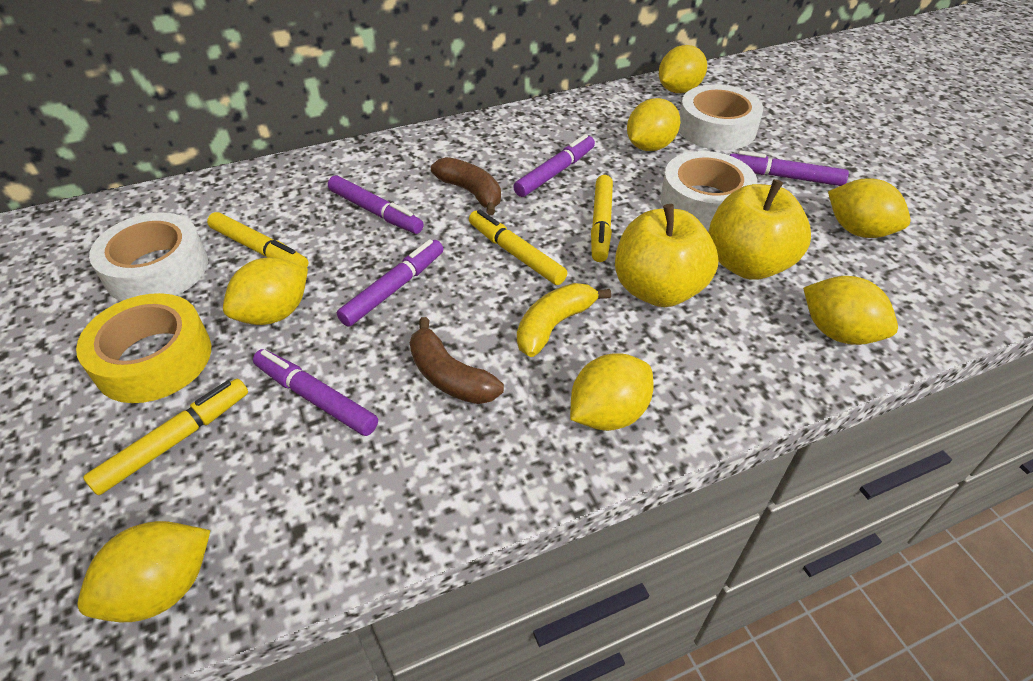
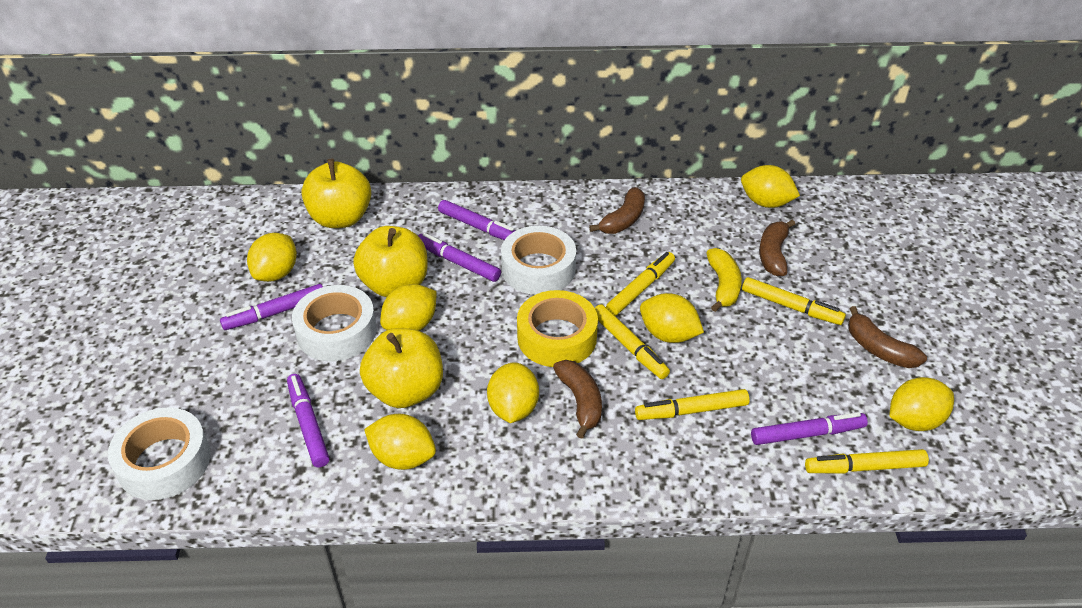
brown banana: [410,317,504,404] [431,157,501,215] = 2 -> [553,360,602,439] [589,187,645,234] [759,220,795,276] [848,306,927,368] = 4
yellow apple: [615,204,718,307] [708,179,811,280] = 2 -> [302,159,371,228] [353,226,428,297] [360,328,443,408] = 3
yellow marker: [83,379,248,495] [207,212,308,268] [469,210,567,285] [591,175,613,262] = 4 -> [595,304,670,379] [606,252,675,316] [635,389,749,420] [742,277,846,325] [805,449,929,473] = 5

